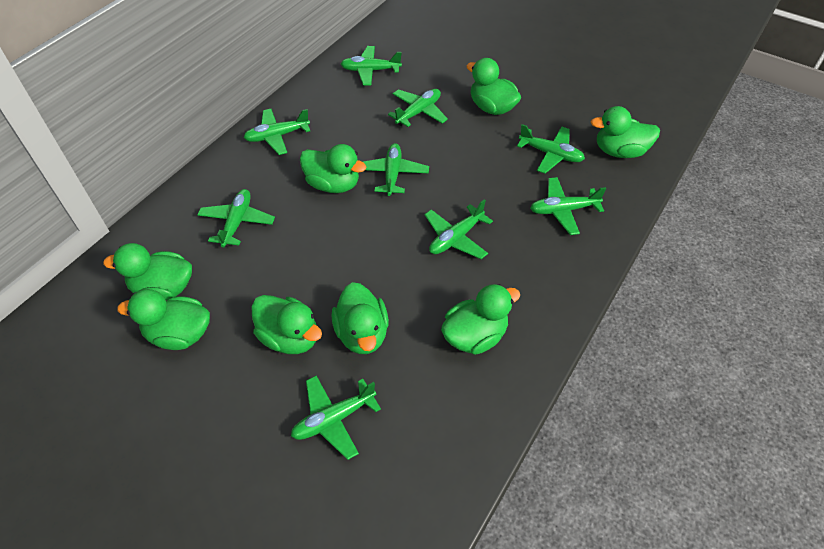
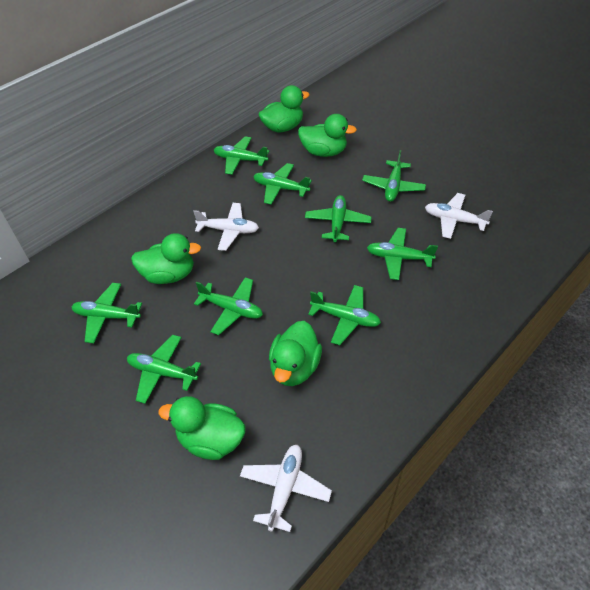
green duck: [103,243,192,300] [117,289,210,350] [252,295,322,354] [300,144,367,193] [331,282,389,354] [441,284,520,355] [467,58,521,115] [590,106,660,158] = 8 -> [131,233,201,284] [158,396,246,460] [258,85,310,133] [269,321,322,386] [298,114,357,157] = 5
white plane: none = 0 -> [193,203,259,251] [240,445,332,532] [425,193,493,239] = 3

